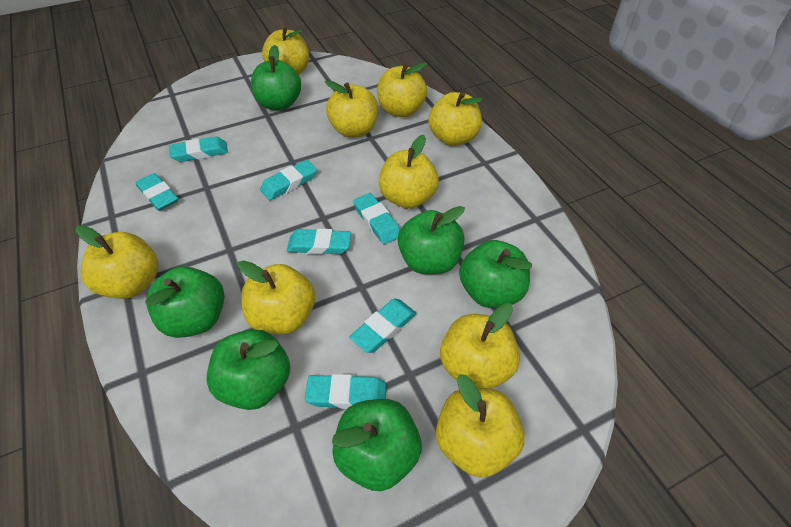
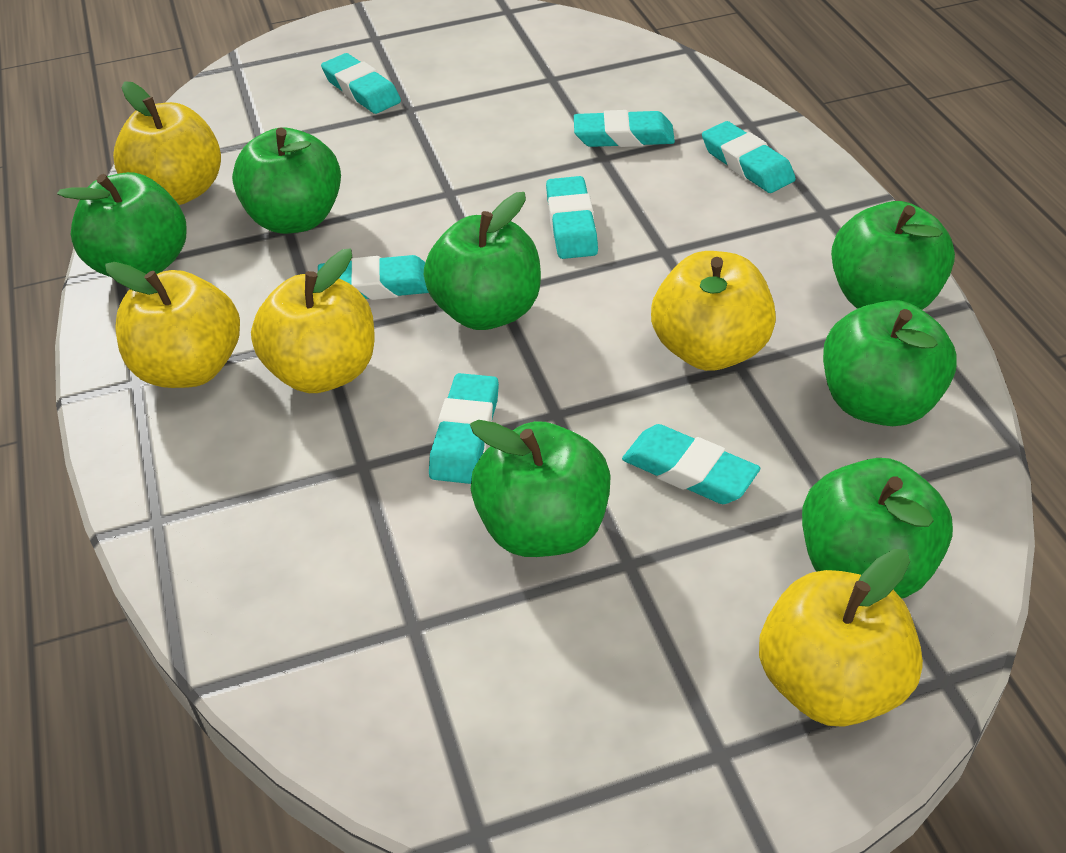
green apple: [145,266,224,338] [206,329,290,410] [251,45,301,111] [332,399,422,491] [398,206,465,274] [459,240,532,308] = 6 -> [57,172,186,277] [232,127,341,234] [424,192,541,330] [470,420,611,557] [802,458,953,599] [823,300,957,426] [831,201,955,310] = 7
yellow apple: [76,225,158,299] [238,260,315,335] [262,27,309,75] [325,80,378,138] [377,62,427,117] [379,135,439,209] [428,92,482,146] [436,374,525,477] [440,303,520,389] = 9 -> [105,262,240,388] [113,81,221,205] [251,248,375,393] [651,251,776,371] [759,549,923,727] = 5

